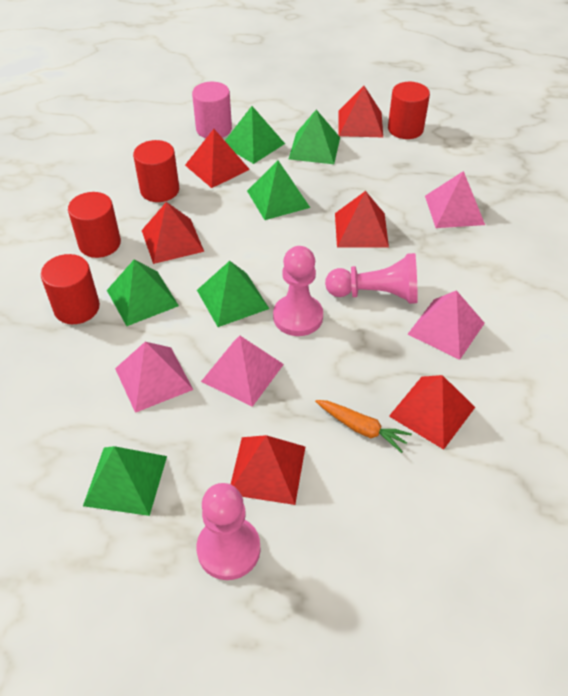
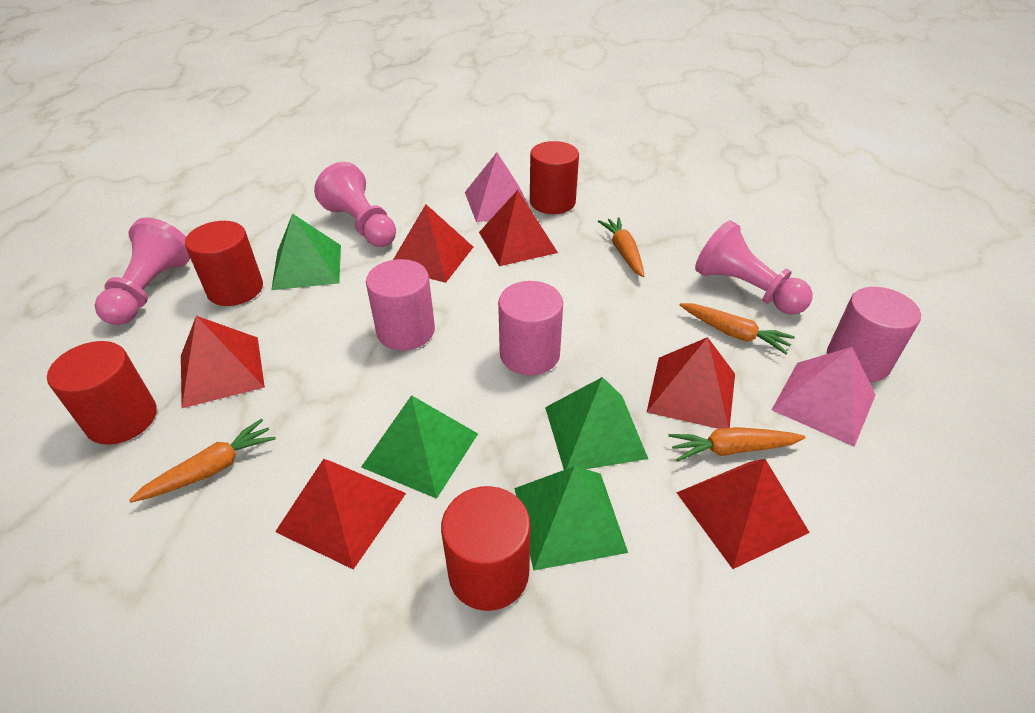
green pyramid: [83,446,167,516] [107,259,179,326] [197,261,269,327] [225,106,285,164] [247,160,310,220] [289,110,340,164] = 6 -> [271,213,341,290] [361,395,478,499] [514,466,628,570] [545,377,648,470] = 4
orange carrot: [315,400,412,453] = 1 -> [129,419,276,503] [598,217,644,277] [668,427,806,461] [680,303,795,354] = 4
pink cylinder: [192,82,232,138] = 1 -> [366,259,435,351] [498,281,563,375] [827,287,921,382] = 3
pink pyramid: [115,342,193,413] [201,336,284,407] [408,290,485,360] [425,171,485,228] = 4 -> [465,152,531,222] [772,347,876,447] = 2

